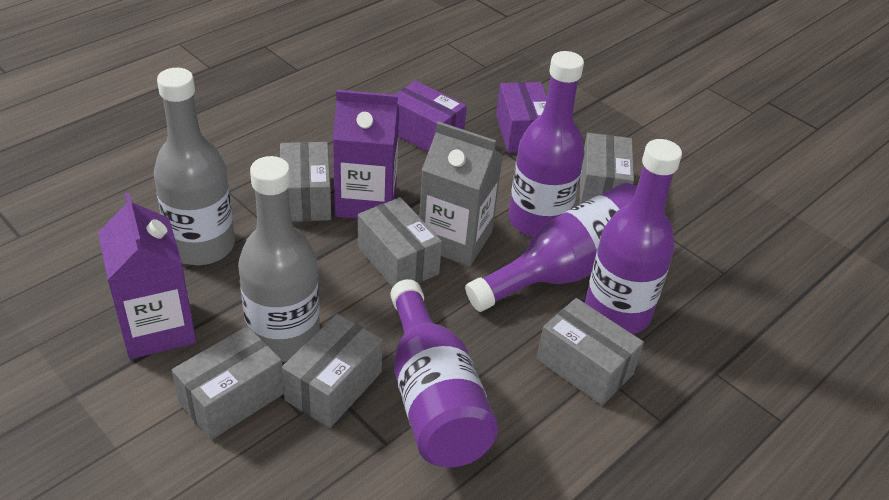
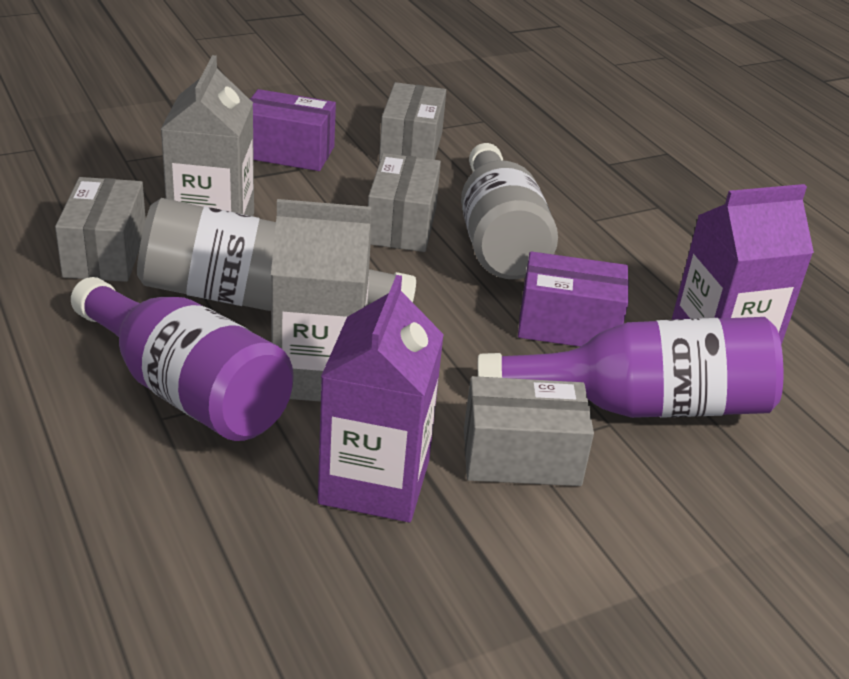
grey box: [172,326,284,440] [280,142,331,222] [282,314,383,428] [358,197,442,288] [536,298,644,405] [580,133,634,204] = 6 -> [55,177,146,282] [368,153,441,252] [379,82,446,161] [464,376,594,486] = 4
grey carton: [419,121,503,266] = 1 -> [161,55,254,216] [271,199,371,402] = 2
purple bottle: [390,279,498,467] [465,183,637,312] [509,51,585,237] [585,139,682,334] = 4 -> [71,277,294,441] [478,317,783,418] = 2

